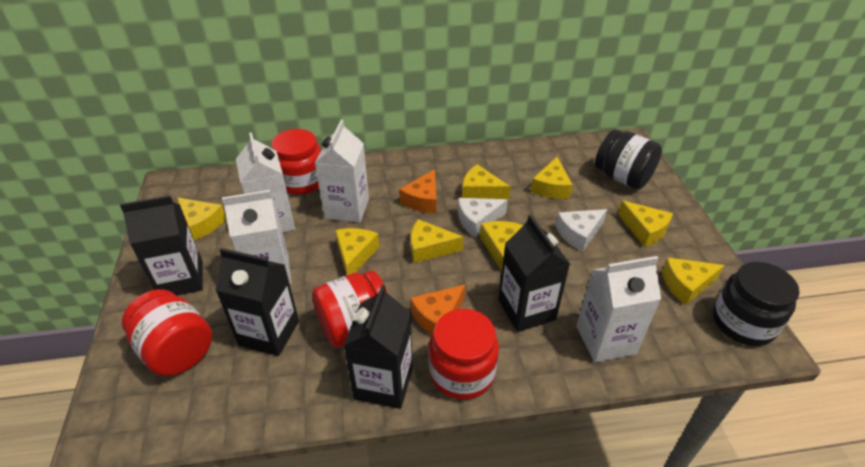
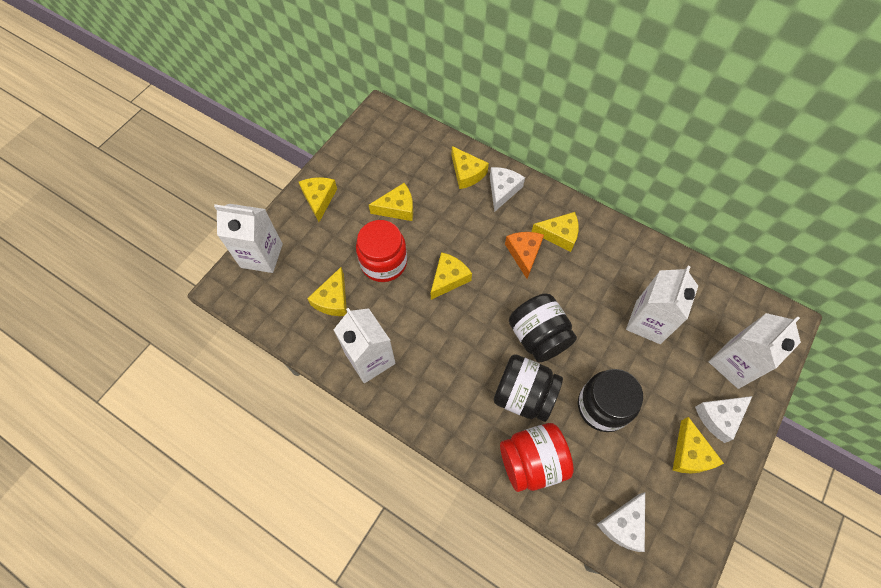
black carton: [120,195,203,296] [215,248,299,356] [343,285,413,409] [498,215,570,332] = 4 -> none = 0
black jar: [595,129,662,189] [713,262,800,346] = 2 -> [494,354,563,422] [509,293,577,363] [578,369,643,432] = 3
orange cheese: [399,169,436,213] [411,284,466,335] = 2 -> [505,232,544,279] = 1
red jar: [122,289,213,376] [271,129,321,195] [312,270,388,348] [429,309,499,400] = 4 -> [356,220,407,282] [500,423,574,492] = 2
white cheese: [458,198,508,237] [556,209,607,252] = 2 -> [490,167,525,212] [597,492,645,552] [695,396,753,443] = 3
yellow cheese: [177,197,226,240] [335,228,379,275] [411,219,463,263] [462,164,511,200] [480,221,524,271] [531,157,573,199] [618,201,673,247] [662,257,725,305] = 8 -> [299,177,337,222] [307,267,347,316] [369,183,413,221] [431,252,472,300] [452,146,489,189] [531,212,579,252] [672,417,724,474] = 7

